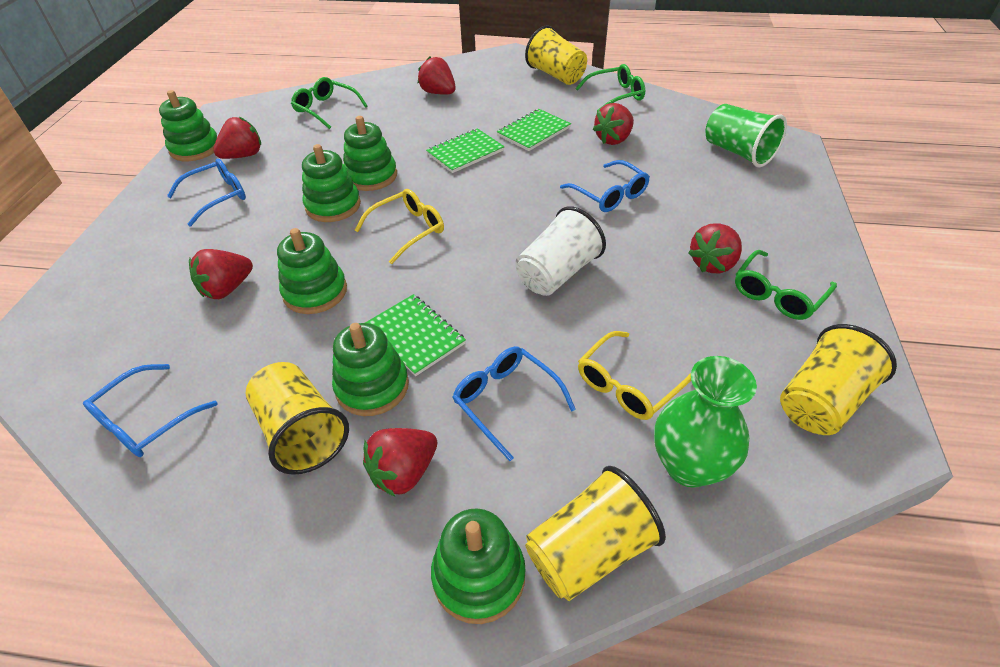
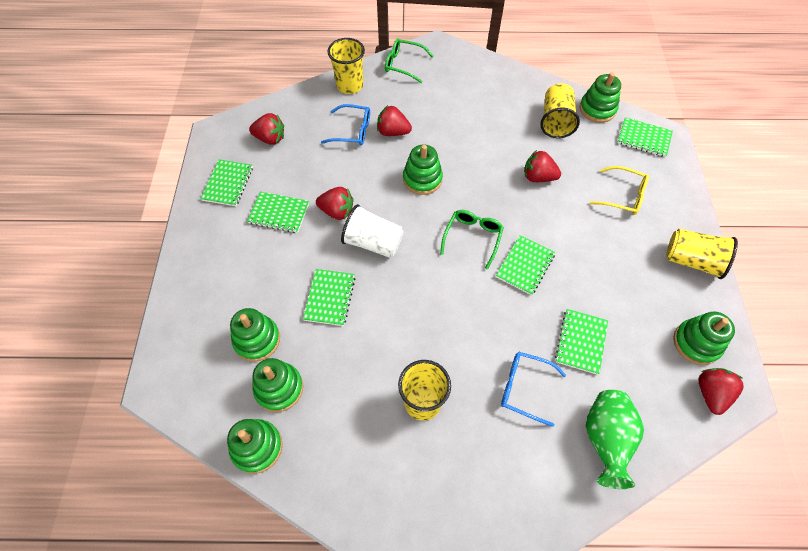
blue glasses: [83,364,218,457] [167,159,246,226] [452,346,576,461] [560,160,650,212] = 4 -> [321,104,370,145] [501,352,566,427] = 2
green cup: [706,104,787,167] = 1 -> none = 0
green glasses: [291,77,367,129] [575,64,645,111] [735,250,837,320] = 3 -> [385,39,433,83] [440,210,504,270] = 2
green notebook: [365,294,466,376] [426,128,504,173] [497,109,571,151] = 3 -> [200,159,253,206] [247,192,309,233] [303,269,355,326] [496,235,555,295] [555,309,608,375] [618,117,673,157] = 6
red strawberry: [189,249,253,299] [213,116,261,159] [363,428,437,497] [417,56,456,95] [593,103,634,145] [688,223,742,273] = 6 -> [249,113,284,145] [316,187,353,220] [377,105,412,136] [524,150,561,182] [698,368,744,415] = 5
yellow glasses: [355,189,444,264] [578,331,691,420] = 2 -> [590,166,649,215] = 1

